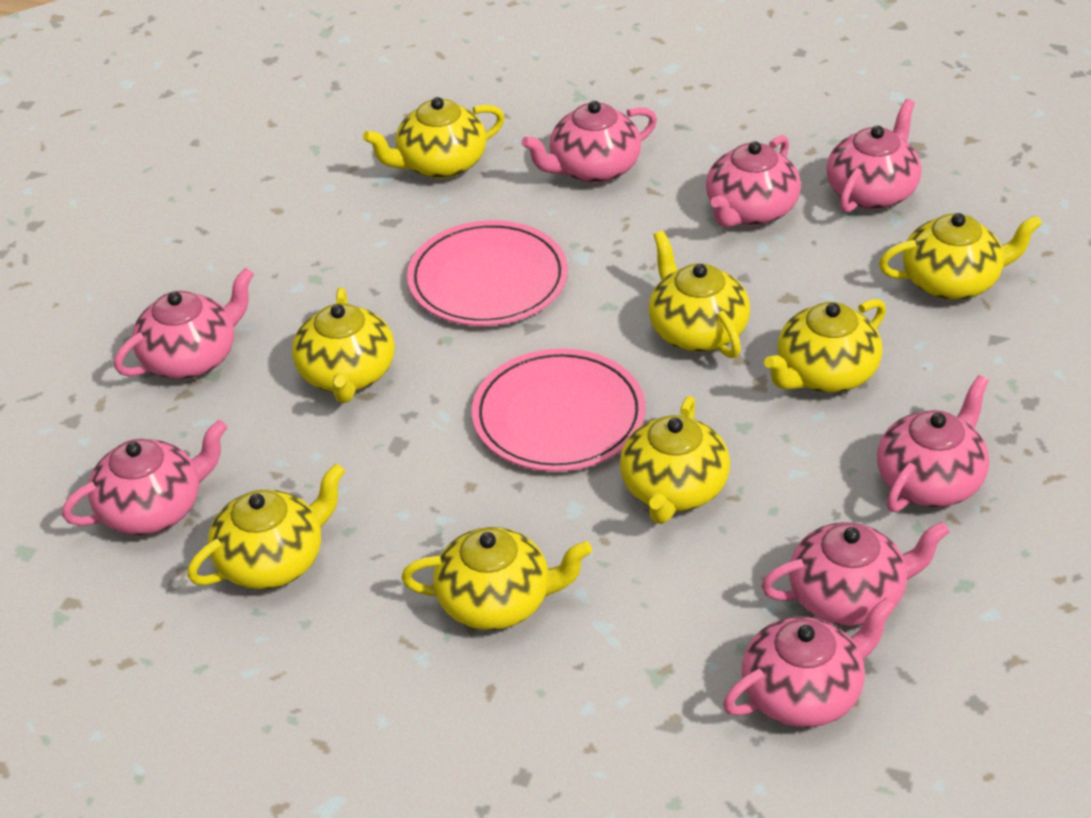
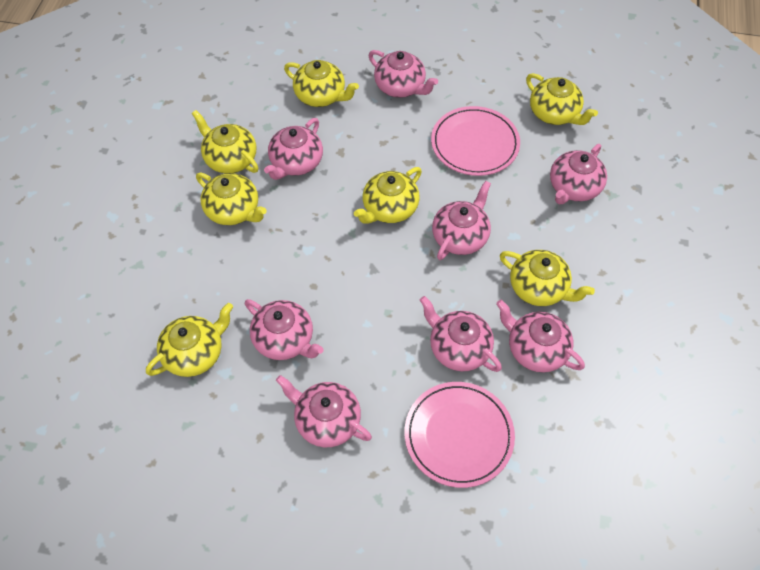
yellow teapot: [187,463,345,589] [292,287,395,403] [363,97,505,179] [401,527,592,630] [620,396,730,524] [648,231,750,358] [764,299,886,393] [879,213,1042,300] = 8 -> [146,303,233,377] [192,110,258,173] [196,173,267,225] [284,60,359,107] [354,167,422,224] [500,250,595,306] [526,73,598,125] = 7

